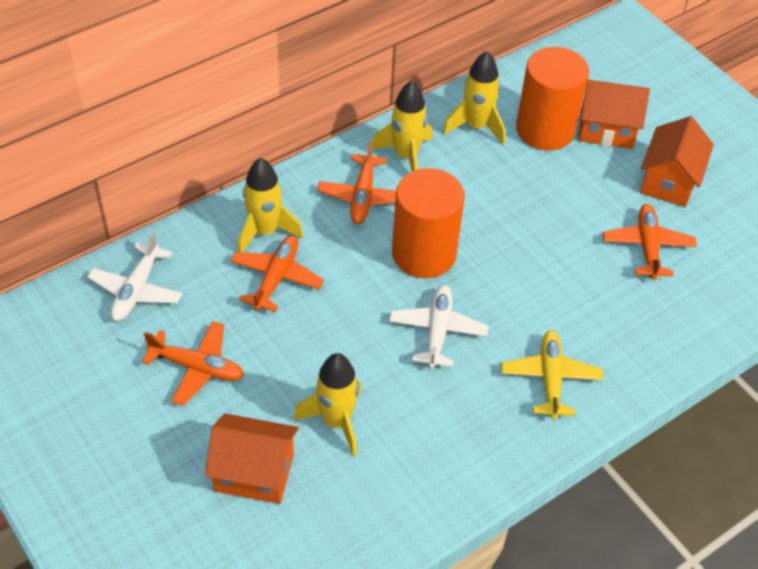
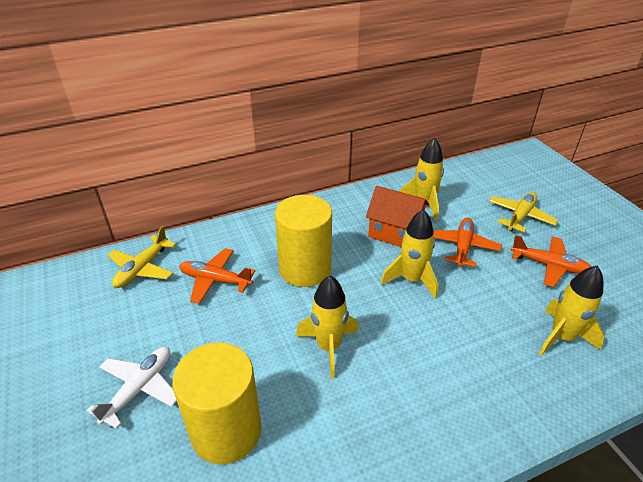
orange cylinder: [392,168,465,278] [516,47,589,151] = 2 -> none = 0
orange house: [205,413,299,504] [579,80,650,149] [640,116,714,207] = 3 -> [366,186,429,247] = 1
orange plane: [142,321,244,406] [230,235,324,312] [317,140,396,224] [603,204,697,280] = 4 -> [179,248,255,304] [433,217,502,267] [511,235,591,287] = 3
white plane: [87,231,182,321] [389,285,489,369] = 2 -> [87,347,177,429] = 1
yellow cylinder: none = 0 -> [172,342,262,465] [275,195,332,287] = 2
yellow plane: [501,330,603,420] = 1 -> [108,226,176,288] [489,192,558,233] = 2

